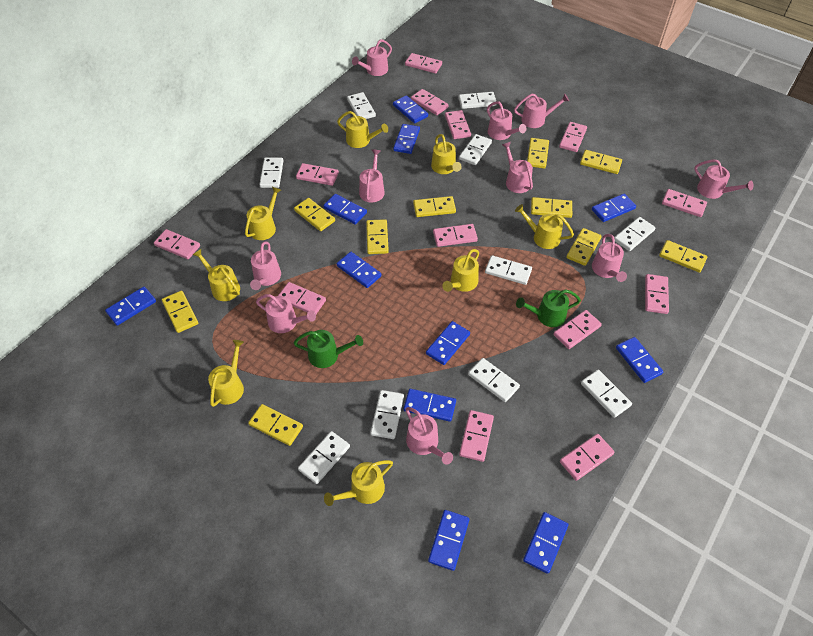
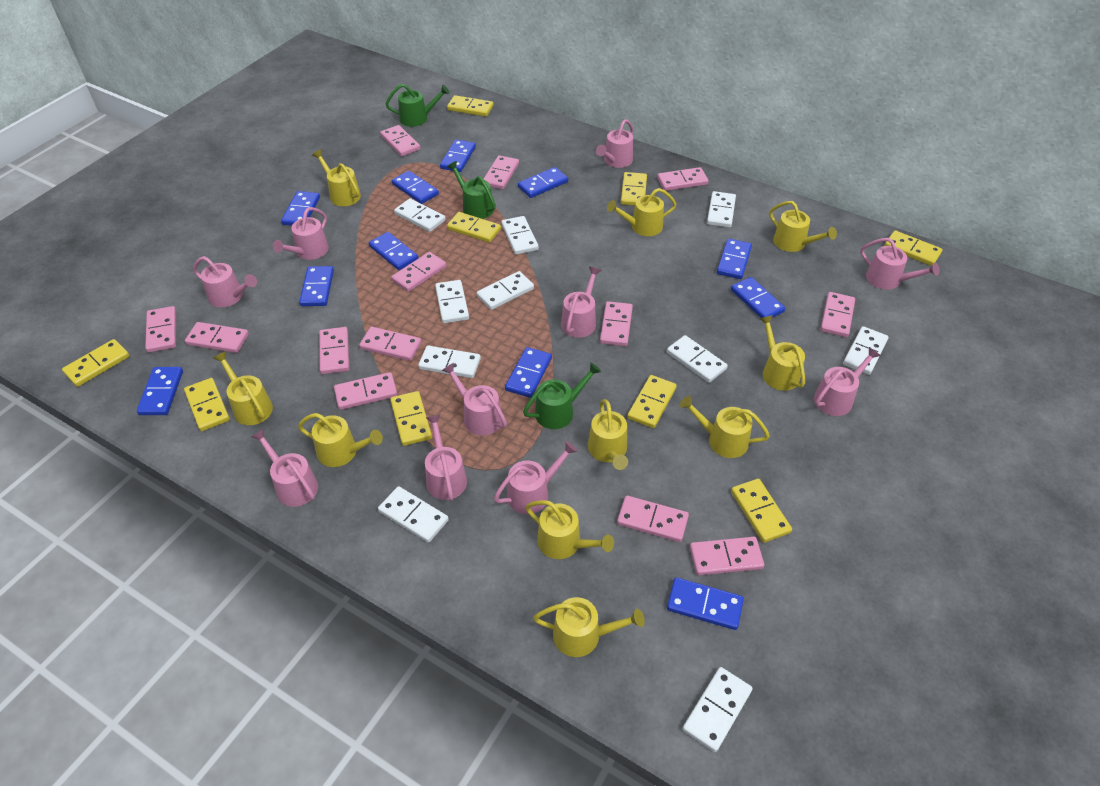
green watering can: [294,330,363,368] [516,289,581,327] = 2 -> [386,84,450,127] [447,161,496,219] [523,362,601,429] = 3
yellow domino: [162,291,198,333] [248,404,303,446] [294,198,335,231] [366,219,389,254] [413,196,456,217] [527,138,549,169] [531,197,572,218] [566,228,602,266] [580,150,622,174] [659,240,707,273] = 10 -> [62,339,130,387] [184,378,230,431] [390,391,432,446] [447,95,493,117] [447,212,501,243] [621,172,647,206] [627,375,677,428] [731,479,792,543] [884,230,943,266] = 9
yellow watering can: [193,249,240,301] [208,340,244,407] [245,187,281,240] [324,460,393,506] [337,111,388,148] [431,134,462,174] [442,249,479,292] [515,204,574,249] = 8 -> [213,351,273,425] [298,413,383,467] [312,149,361,206] [525,500,614,559] [533,597,645,657] [588,399,628,470] [607,188,677,236] [679,396,770,458] [759,315,805,391] [769,201,837,252] = 10

